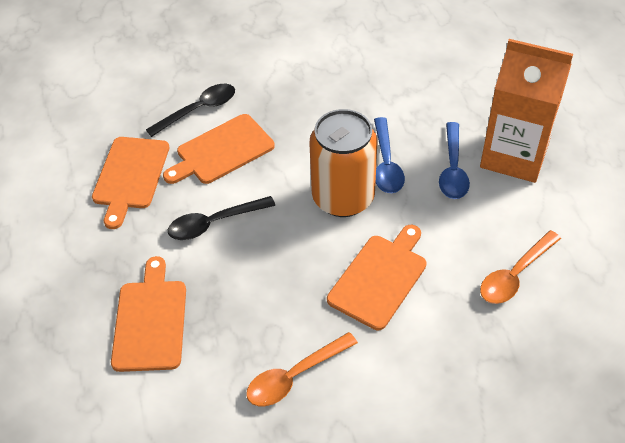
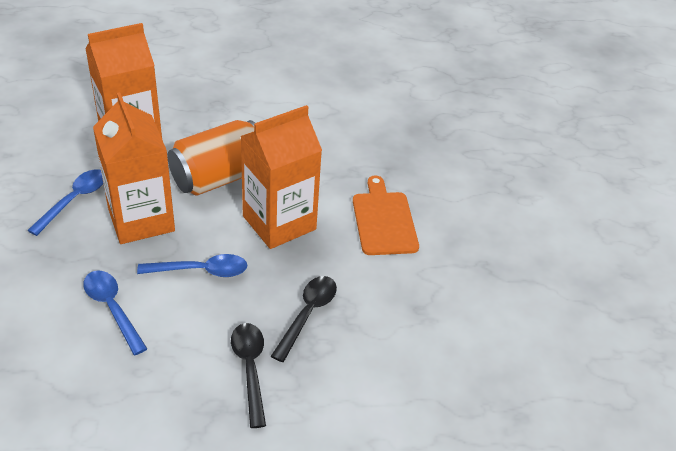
blue spoon: [374,117,405,193] [439,122,470,199] = 2 -> [27,169,103,236] [83,271,148,355] [137,254,248,277] = 3
orange carton: [480,39,573,183] = 1 -> [85,23,162,138] [93,92,175,244] [241,105,322,249] = 3
orange cutting board: [92,137,169,229] [111,256,186,372] [163,114,275,184] [327,225,427,330] = 4 -> [353,176,419,255] = 1
orange spoon: [246,332,358,406] [480,230,561,304] = 2 -> none = 0

